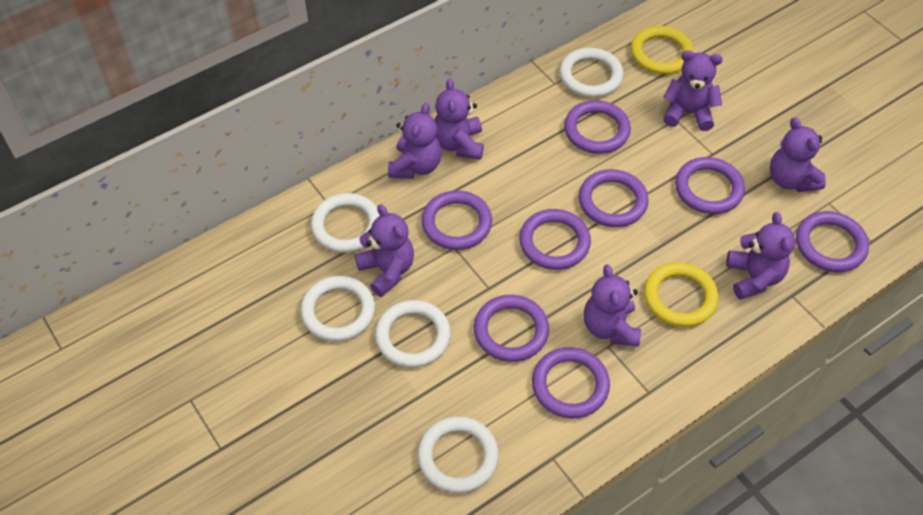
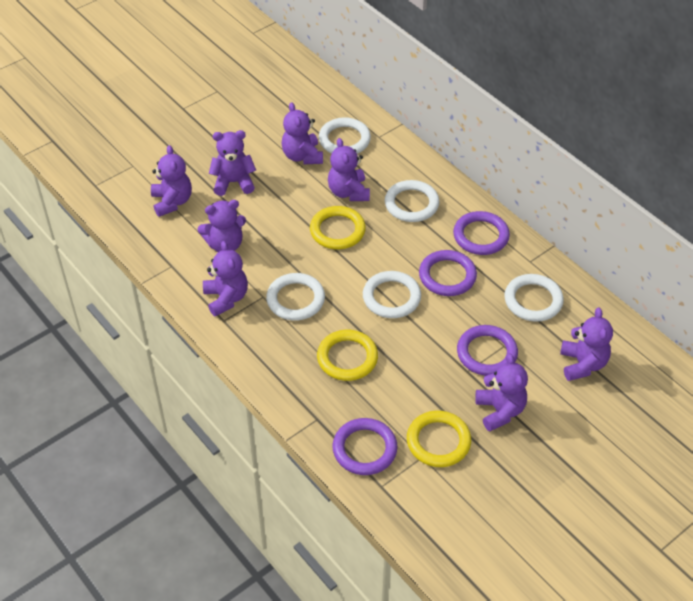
purple ring: [422,190,492,250] [474,295,549,362] [519,209,591,270] [532,347,610,419] [564,100,631,154] [579,169,649,227] [675,157,745,214] [796,211,869,272] = 8 -> [332,418,398,475] [419,250,477,296] [453,211,510,255] [457,325,518,376] = 4
purple teddy bear: [355,204,414,297] [388,103,442,179] [435,78,484,160] [584,264,641,346] [663,50,723,131] [726,212,795,300] [770,117,826,192] = 7 -> [151,145,192,217] [197,200,246,252] [203,241,248,317] [209,130,256,196] [281,102,323,164] [328,138,370,201] [475,353,528,431] [560,308,613,381] = 8
yellow ring: [631,26,694,74] [644,262,719,327] = 2 -> [310,206,366,249] [317,330,378,381] [407,410,471,467] = 3

